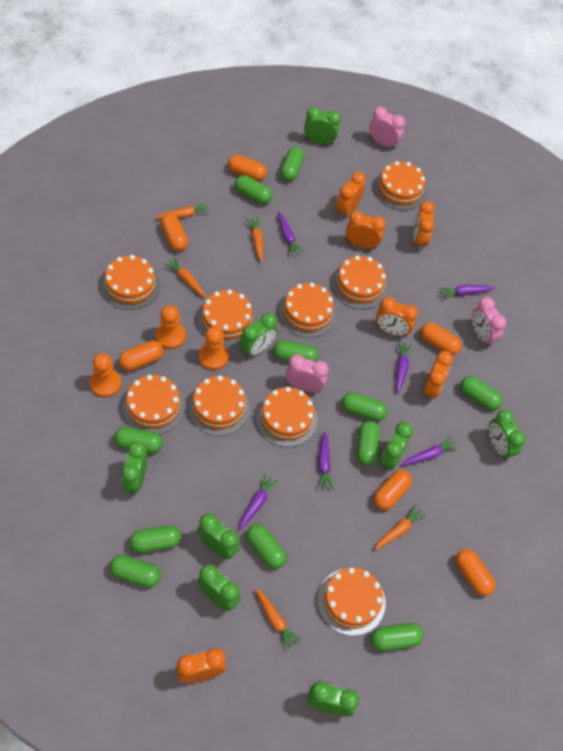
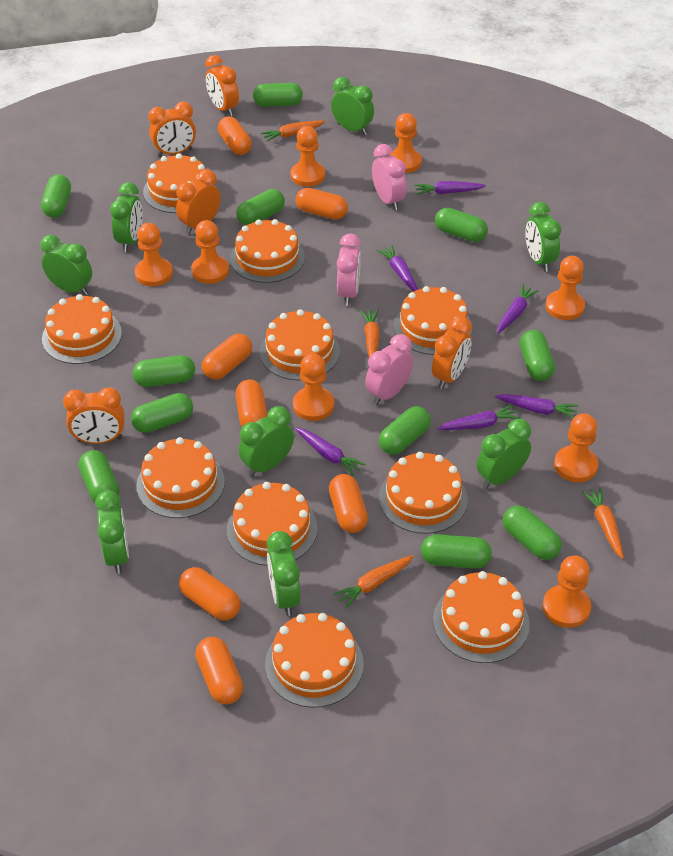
orange cake: [101,255,160,310] [122,375,185,434] [188,376,250,436] [197,289,256,346] [256,387,318,447] [279,282,337,338] [318,567,386,636] [332,255,388,309] [374,161,427,211] = 9 -> [42,294,122,364] [136,437,225,518] [143,153,212,213] [227,482,317,566] [230,219,305,283] [260,309,340,381] [265,613,364,708] [379,452,468,534] [394,286,472,355] [433,571,530,663] = 10
orange capsule: [119,340,164,371] [161,214,188,251] [228,155,267,181] [374,470,412,510] [420,322,462,355] [455,549,496,596] = 6 -> [179,567,241,621] [195,637,243,704] [202,334,252,380] [218,116,252,155] [235,380,268,427] [295,188,348,220] [329,474,368,533] = 7
orange carrot: [155,202,210,219] [165,257,207,297] [247,217,263,262] [255,588,301,650] [375,505,426,550] = 5 -> [261,121,325,142] [334,555,414,609] [360,309,380,357] [582,487,624,559] = 4
orange clock: [176,648,226,683] [336,172,366,219] [346,211,386,249] [376,297,418,337] [413,201,435,251] [423,351,453,401] = 6 -> [63,387,124,444] [148,102,196,157] [176,169,220,234] [205,55,239,116] [432,316,472,389] = 5
orange pawn: [90,353,121,397] [156,305,186,349] [199,327,229,370] = 3 -> [135,223,173,286] [191,220,229,284] [291,126,325,187] [293,353,334,421] [388,113,422,173] [543,555,591,628] [546,256,585,320] [554,413,598,482] = 8

